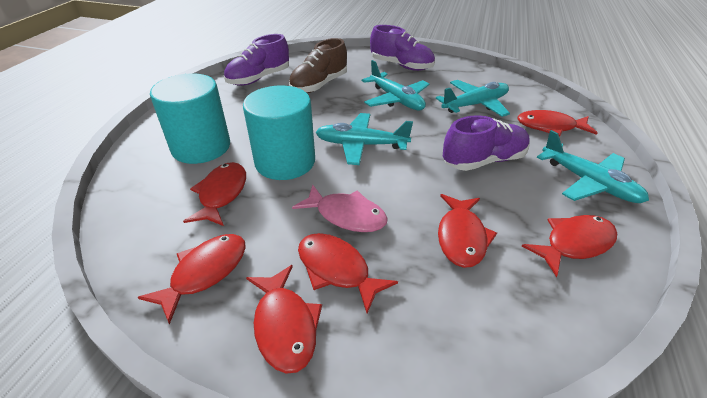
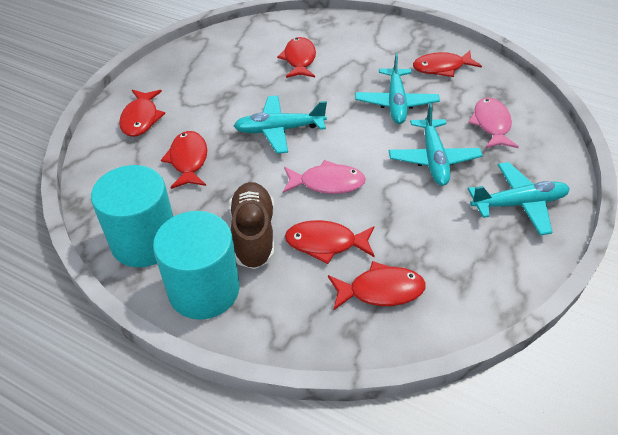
pink fish: [292,184,388,232] = 1 -> [283,160,366,194] [468,97,519,148] = 2
purple shoe: [224,34,289,86] [370,25,435,71] [443,115,530,171] = 3 -> none = 0
red fish: [138,234,246,324] [183,162,246,226] [246,265,322,374] [298,233,398,313] [438,194,497,268] [517,110,597,137] [522,215,617,277] = 7 -> [119,90,165,137] [161,131,207,189] [277,37,316,78] [285,220,375,264] [328,261,426,311] [413,51,482,77] = 6

